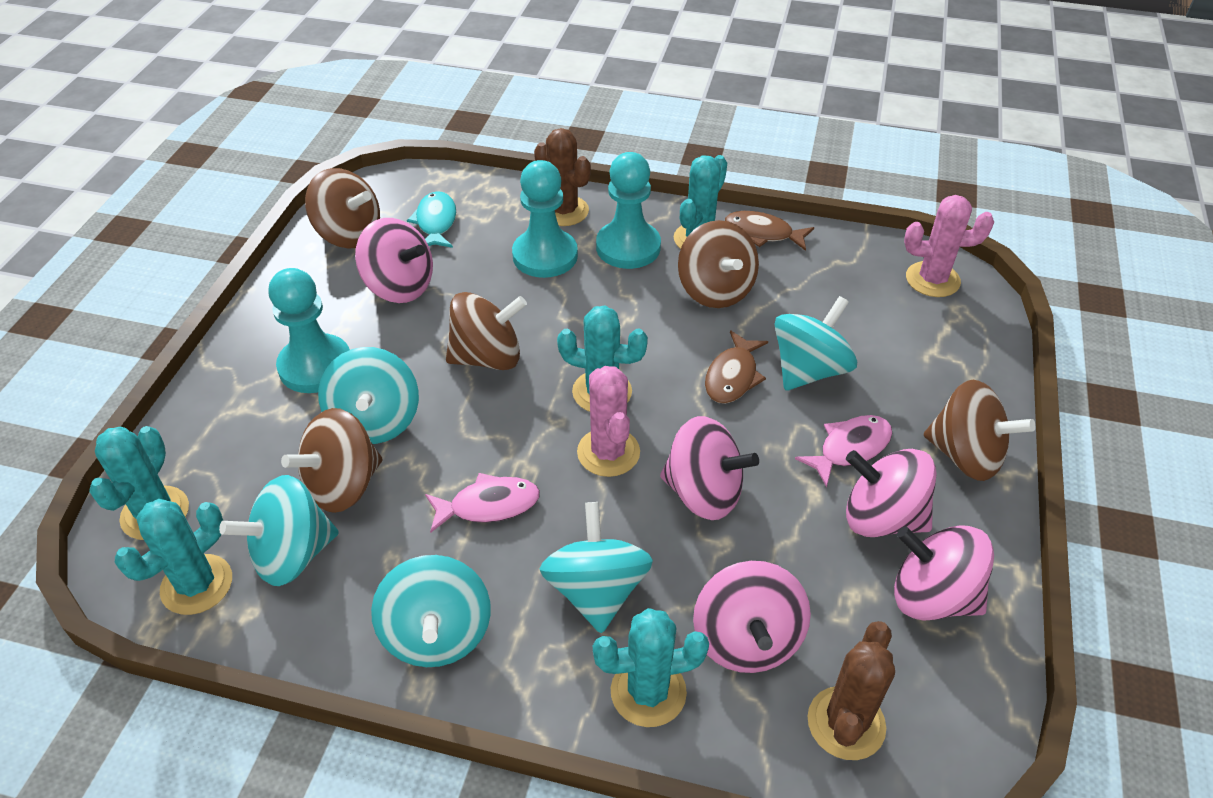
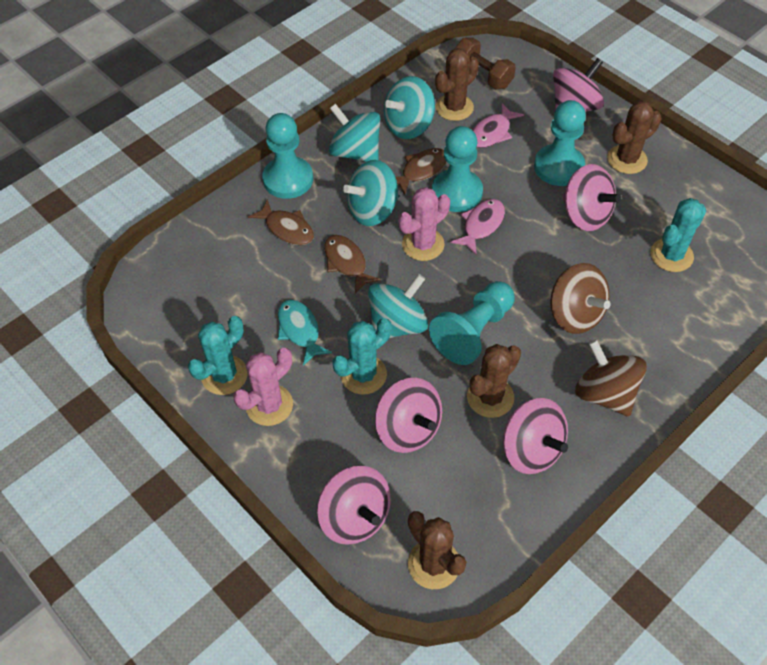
brown cactus: [534,128,591,226] [808,621,895,760] = 2 -> [408,511,466,589] [435,48,479,121] [467,344,521,418] [607,101,662,174] = 4
brown dumbbell: none = 0 -> [455,37,516,89] = 1
brown fish: [705,330,768,404] [725,211,814,251] = 2 -> [248,199,314,245] [324,235,381,294] [396,148,447,195] = 3
brown spinning top: [281,408,382,513] [305,168,380,249] [446,292,527,370] [678,220,759,308] [924,380,1036,481] = 5 -> [550,263,611,334] [575,340,647,416] = 2
turquoise cactus: [89,426,189,540] [115,499,232,615] [557,306,648,412] [593,608,709,727] [674,155,727,249] = 5 -> [188,316,248,395] [333,318,391,394] [650,198,707,272] = 3
turquoise pawn: [268,268,350,393] [512,160,578,278] [596,152,661,269] = 3 -> [262,113,313,199] [429,281,515,365] [432,126,483,212] [534,100,586,186] = 4
turquoise spinning top: [219,475,339,586] [318,347,419,444] [371,555,491,667] [540,502,653,633] [774,296,857,390] = 5 -> [329,104,380,162] [343,160,399,226] [368,274,428,338] [384,76,435,139] = 4

